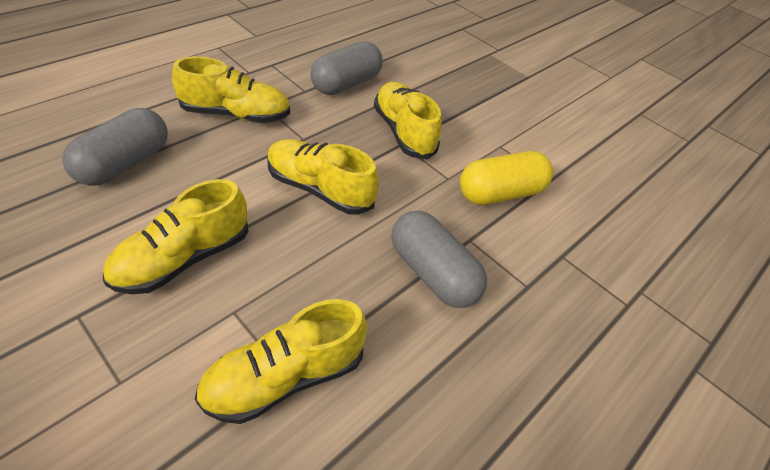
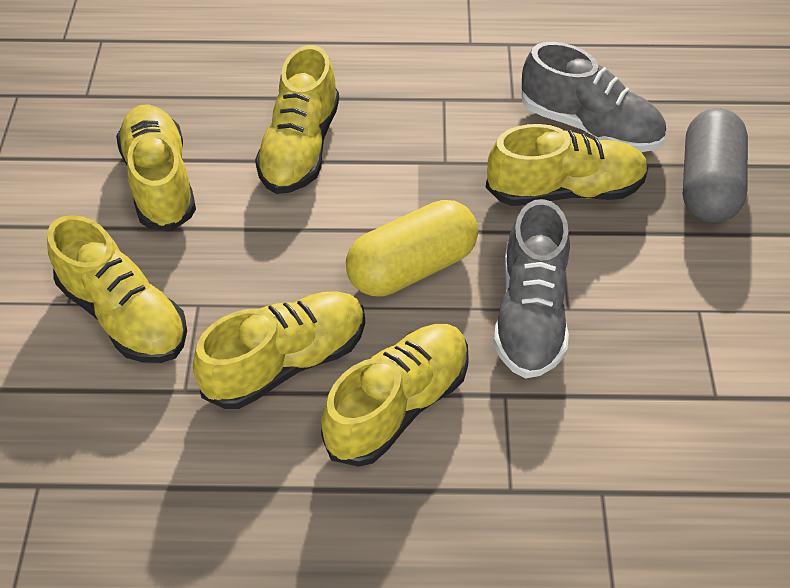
grey capsule: [62,108,168,186] [310,41,383,95] [392,211,487,308] = 3 -> [683,108,748,223] = 1
grey shoe: none = 0 -> [493,199,570,379] [522,42,666,152] = 2
yellow shoe: [103,179,248,294] [172,56,290,123] [195,299,367,424] [267,139,379,215] [374,82,442,159] = 5 -> [47,215,187,363] [116,104,196,231] [193,291,365,409] [255,45,339,194] [321,324,469,467] [486,124,649,206] = 6

